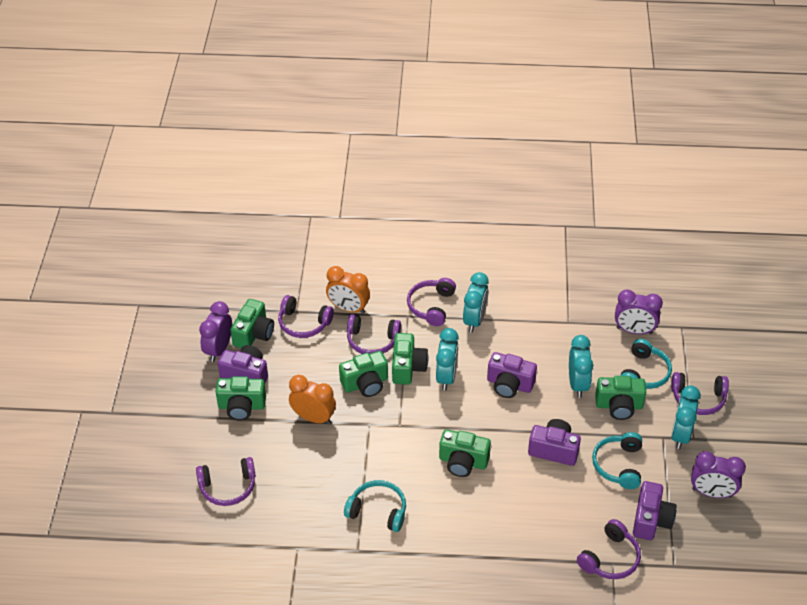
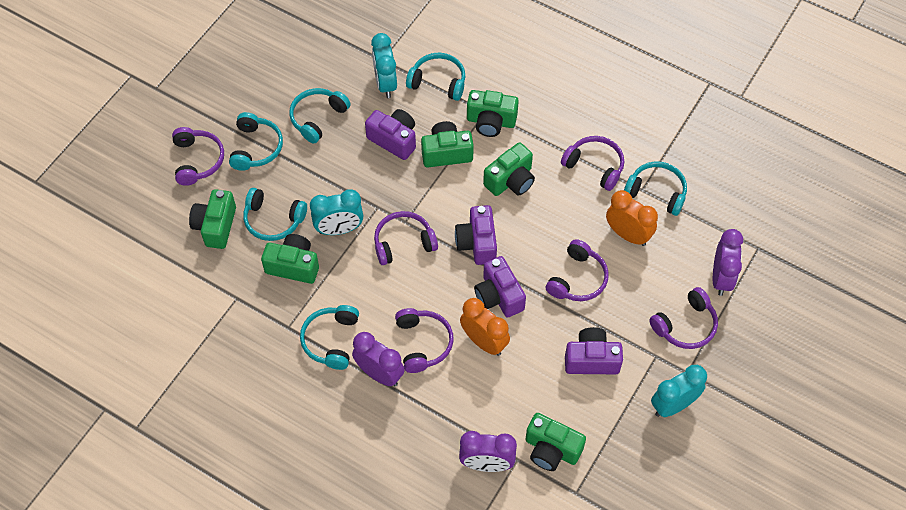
turquoise clock: [436,328,459,391] [463,272,489,332] [569,335,593,398] [671,386,701,449] = 4 -> [310,189,363,235] [371,33,397,98] [651,365,707,417] = 3
turquoise headphones: [344,480,406,532] [592,432,642,489] [620,339,672,389] = 3 -> [229,112,283,171] [243,188,307,241] [289,88,351,143] [300,305,359,370] [406,53,465,101] [624,161,687,216] = 6

